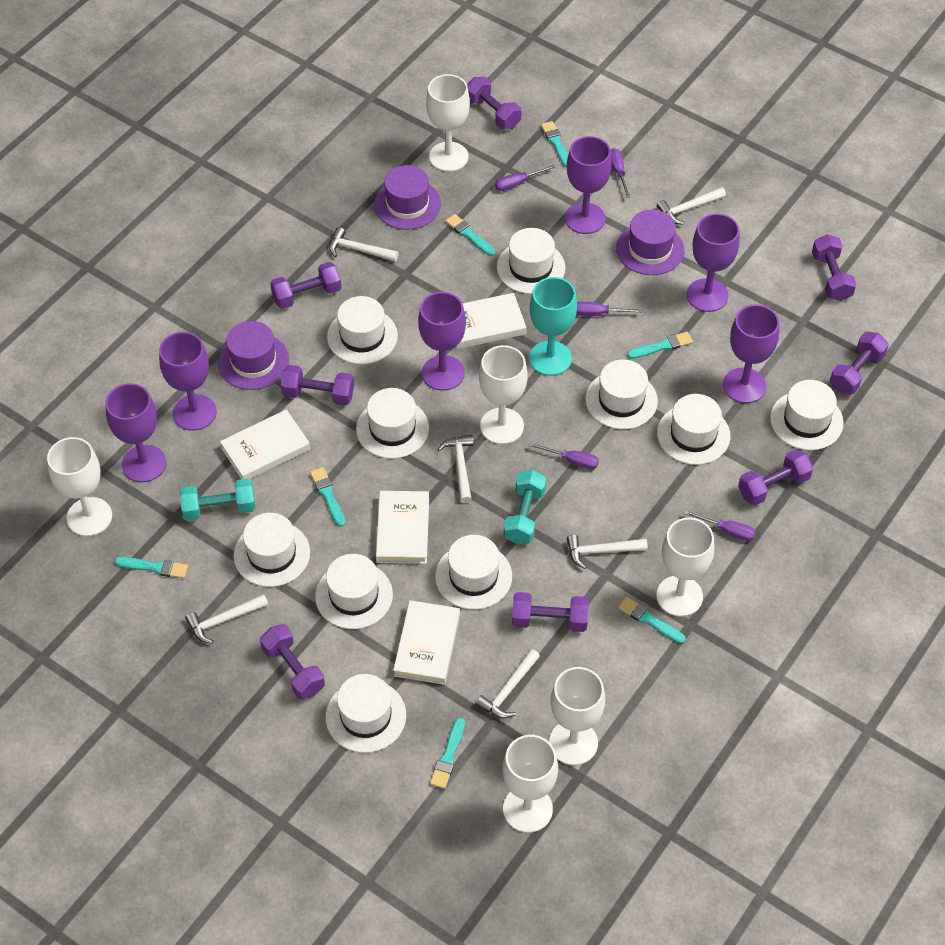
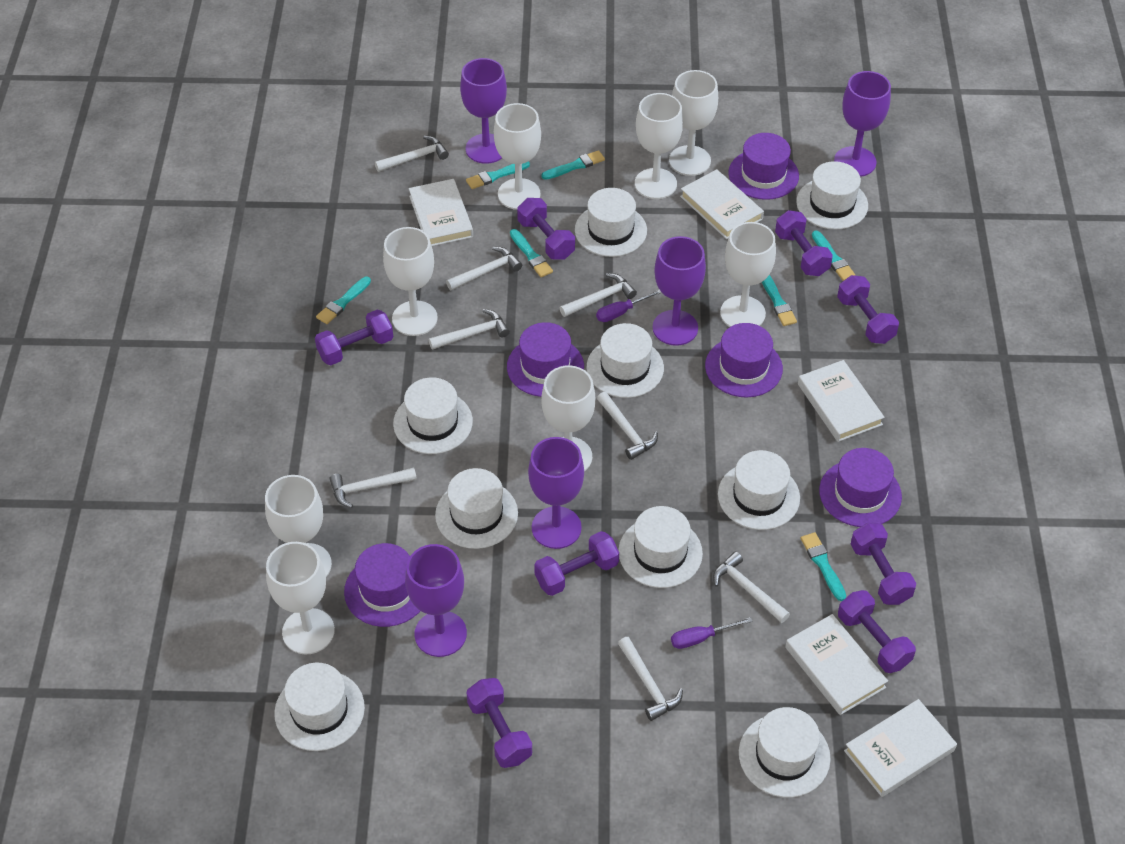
purple goblet: [105,383,166,482] [159,332,217,431] [418,292,466,391] [565,136,612,234] [687,213,740,312] [723,304,779,403] = 6 -> [405,544,467,657] [460,58,507,164] [528,437,584,549] [653,236,706,346] [834,71,891,177] = 5
purple hat: [218,321,289,390] [374,165,441,230] [616,210,685,275] = 3 -> [344,543,420,627] [507,322,584,397] [705,323,783,397] [728,133,799,200] [819,448,902,527] = 5
purple screwdriver: [495,165,555,191] [529,442,599,469] [576,302,642,316] [611,148,630,198] [683,510,755,541] = 5 -> [596,290,662,322] [671,617,753,649] = 2
turquoise dumbbell: [180,479,255,521] [504,470,547,544] = 2 -> none = 0
turquoise goblet: [529,277,577,376] = 1 -> none = 0
white book: [220,409,310,479] [376,491,429,564] [393,600,460,685] [456,293,526,349] = 4 -> [409,179,473,246] [680,169,764,239] [785,614,888,715] [798,360,885,442] [844,699,957,797] = 5
white goblet: [47,437,112,536] [426,74,470,172] [479,345,528,444] [502,735,558,833] [549,667,605,765] [656,518,714,617] = 6 -> [265,475,332,577] [266,542,335,654] [383,227,438,336] [494,103,541,210] [541,365,596,471] [635,93,683,199] [669,70,718,176] [720,222,776,327] = 8
white hammer: [185,594,268,644] [329,227,399,262] [437,435,474,503] [475,649,540,718] [567,534,648,569] [657,187,726,225] = 6 -> [329,467,417,508] [375,136,449,172] [429,309,510,350] [446,247,522,290] [560,273,637,317] [597,392,658,460] [618,637,683,721] [713,551,790,623] = 8
white hat: [234,513,310,587] [315,554,393,629] [326,674,406,753] [327,296,398,364] [356,388,429,459] [435,535,512,610] [497,228,565,294] [585,359,658,429] [657,394,730,465] [770,380,844,450] = 10 -> [274,662,365,751] [393,377,473,454] [435,468,518,549] [575,188,647,257] [587,323,664,398] [618,506,703,588] [718,450,800,530] [739,707,831,798] [796,161,868,230] = 9

